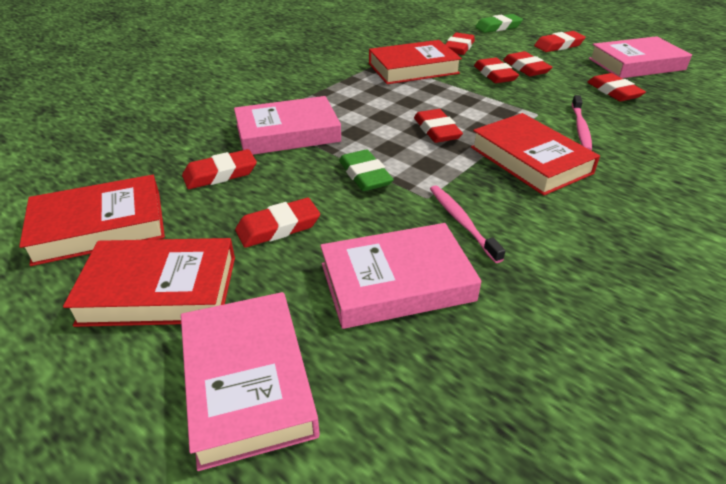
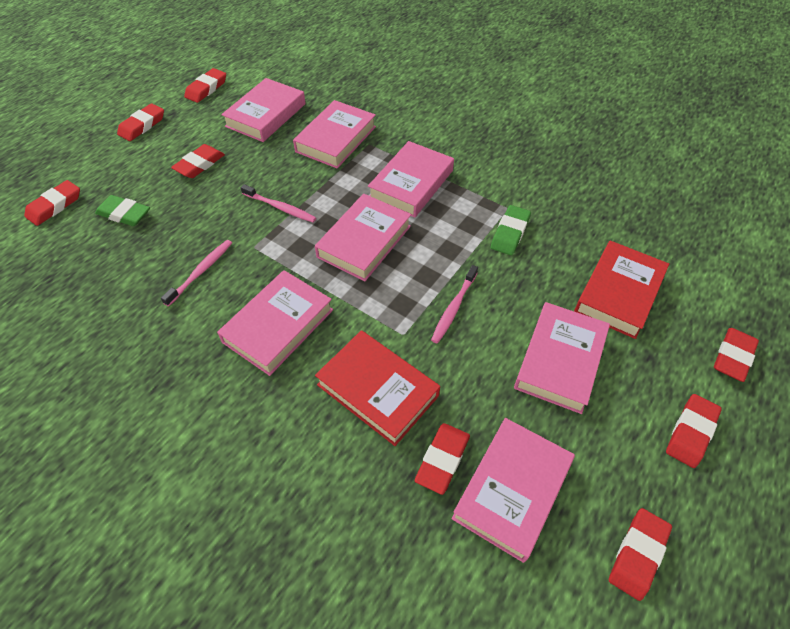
pink book: [181,292,320,471] [234,96,341,155] [320,223,481,329] [589,36,692,78] = 4 -> [217,270,333,376] [221,78,306,142] [293,100,376,169] [315,194,411,281] [368,141,454,218] [452,418,575,563] [514,302,610,414] = 7
pink toothbrush: [430,185,505,263] [572,95,592,151] = 2 -> [161,240,232,306] [241,184,316,222] [431,265,478,344] = 3
red book: [19,175,165,266] [63,238,235,327] [369,40,462,84] [471,113,600,195] = 4 -> [315,330,440,446] [574,241,669,339] = 2

